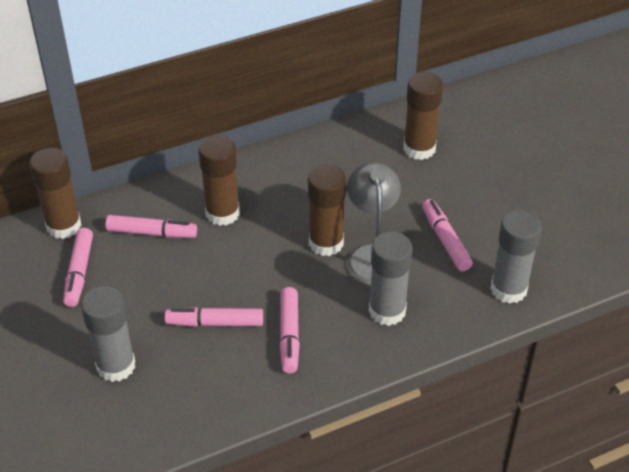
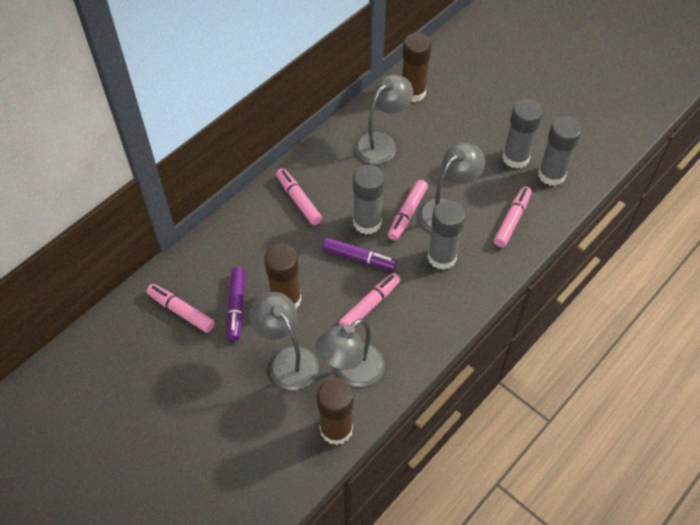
brown glue stick: [29,148,81,239] [198,135,240,226] [308,164,346,256] [403,72,443,160] = 4 -> [264,244,301,310] [317,378,354,445] [402,33,432,102] = 3
grey glue stick: [81,286,135,382] [369,232,413,326] [490,210,542,304] = 3 -> [353,165,385,234] [427,200,465,270] [502,99,543,169] [538,116,582,186] = 4
grey lamp: [347,162,401,286] = 1 -> [249,292,319,390] [316,319,384,387] [355,74,413,164] [418,143,485,232] = 4
purple marker: none = 0 -> [227,267,245,341] [322,237,397,271] = 2

